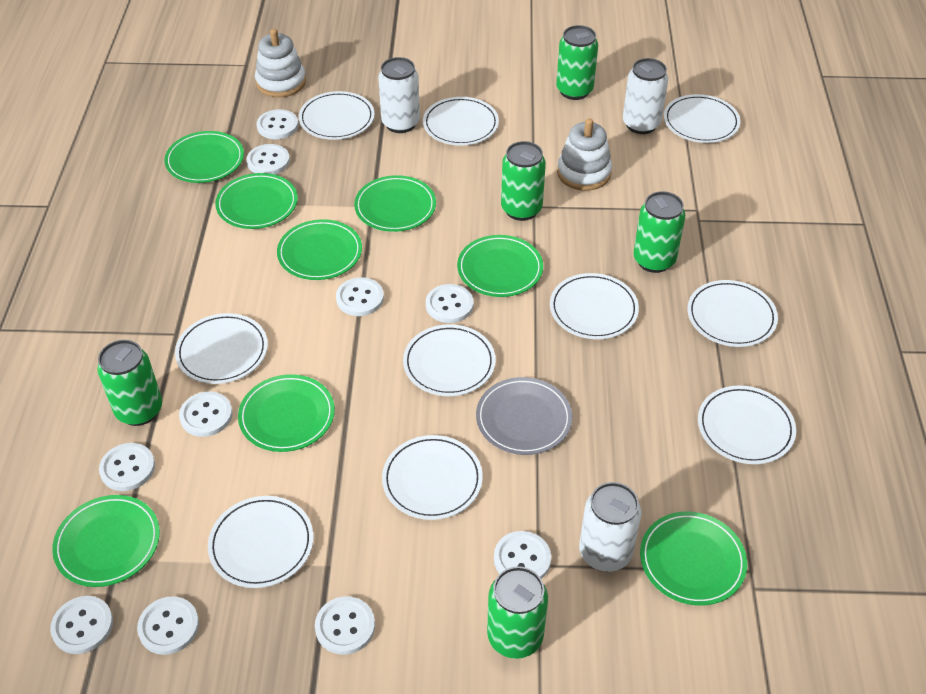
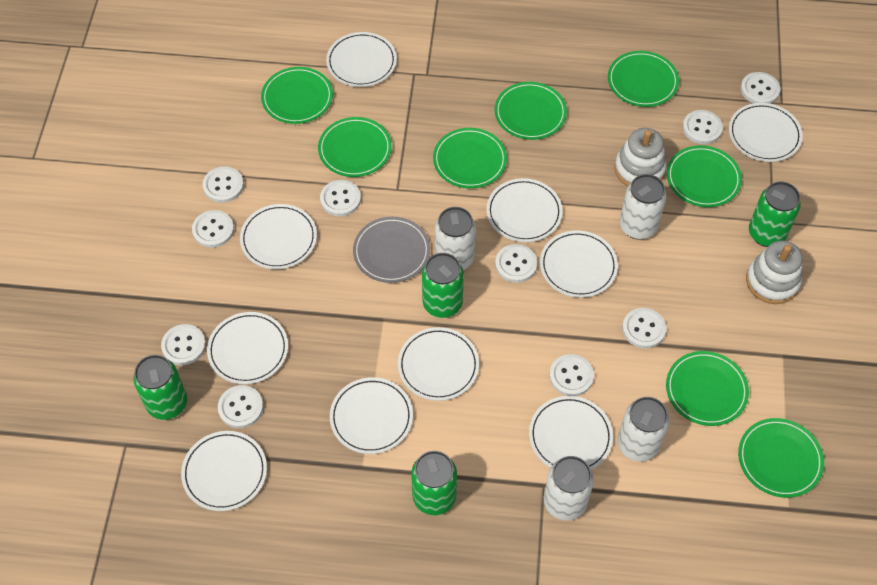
green can: [97,340,162,426] [487,566,548,659] [501,141,546,221] [556,25,598,100] [633,191,685,273] = 5 -> [133,355,187,420] [411,451,457,515] [422,253,464,318] [749,182,801,247] = 4
white can: [378,57,420,133] [579,482,641,572] [623,58,668,134] = 3 -> [435,207,476,270] [544,456,594,521] [617,397,669,462] [620,174,666,240] = 4

